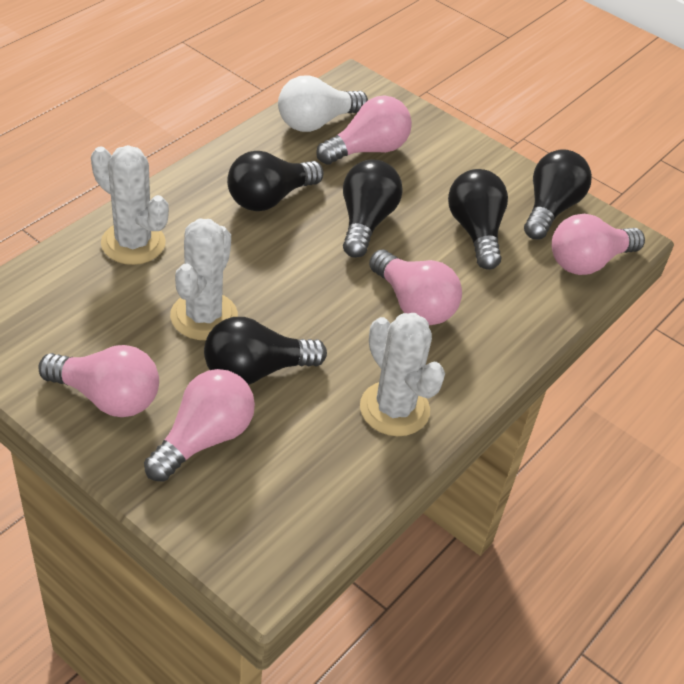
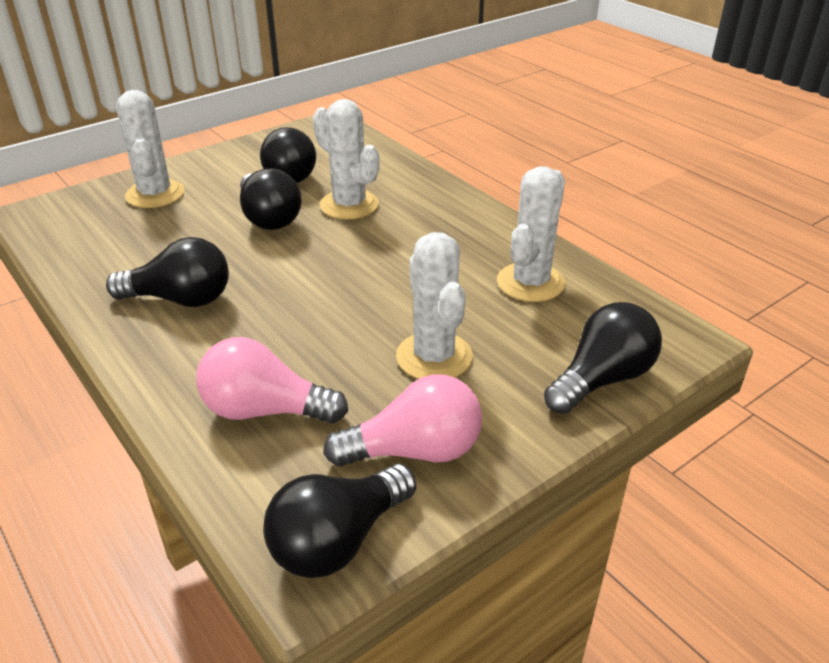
pink light bulb: [38,345,159,417] [144,369,255,482] [316,96,412,165] [369,249,462,325] [552,214,645,275] = 5 -> [196,337,348,424] [323,374,482,467] = 2
white cactus: [91,145,169,265] [170,219,238,340] [360,313,445,436] = 3 -> [116,90,184,208] [313,99,380,220] [396,232,473,379] [497,166,565,302] = 4
white light bulb: [278,75,368,132] = 1 -> none = 0

